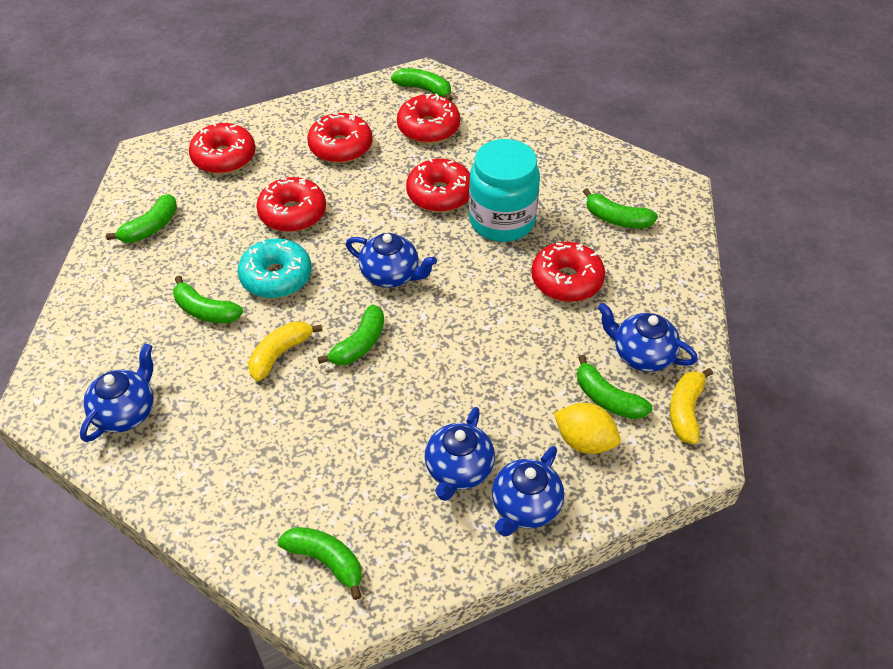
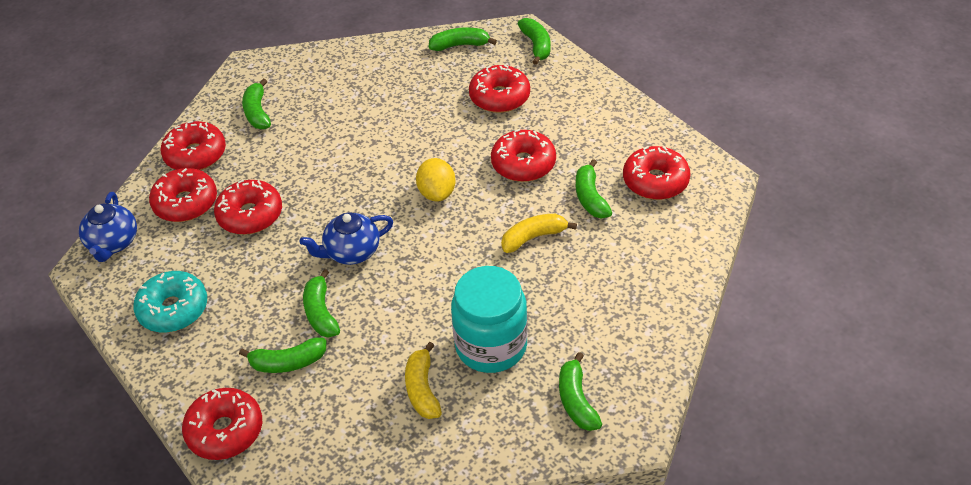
blue teapot: [80,343,154,442] [346,233,437,288] [425,407,495,501] [492,446,564,536] [598,303,698,372] = 5 -> [79,192,137,262] [299,213,393,265] = 2
red donut: [189,122,256,174] [256,177,326,232] [307,113,372,163] [397,94,460,143] [406,158,470,212] [531,242,605,302] = 6 -> [149,168,217,222] [161,120,226,170] [182,388,262,460] [214,180,282,235] [469,65,530,113] [491,129,556,182] [623,146,691,200] = 7

